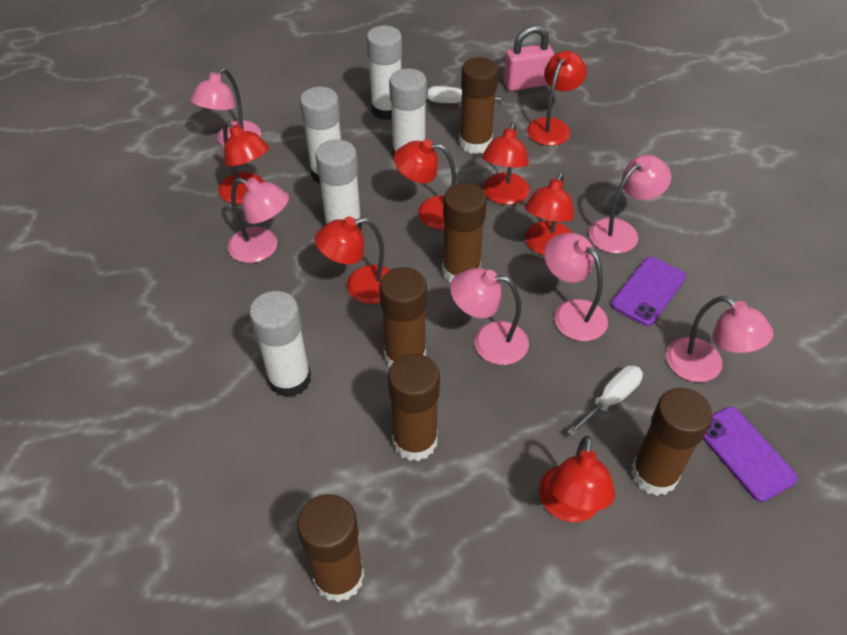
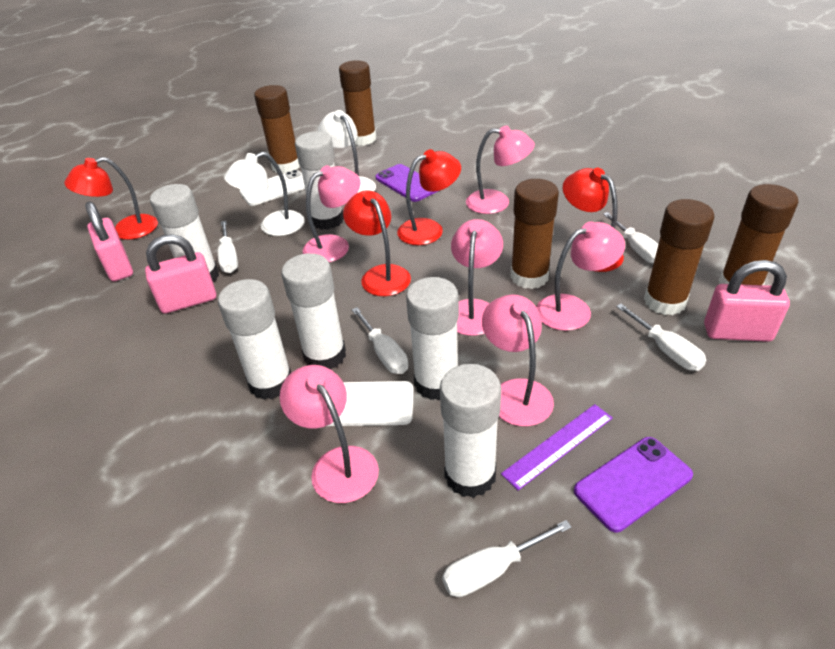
brown glue stick: [297,494,364,602] [379,267,427,367] [388,354,440,461] [442,183,487,283] [459,57,499,154] [631,388,712,496] = 6 -> [254,85,300,173] [339,60,377,146] [510,179,559,289] [644,199,715,315] [719,184,799,285] = 5
pink padlock: [504,25,554,91] = 1 -> [85,201,133,282] [145,234,216,314] [704,260,790,342] = 3
purple ruler: none = 0 -> [501,404,613,491] = 1
red lamp: [218,121,269,204] [315,217,390,304] [394,139,456,230] [482,122,530,205] [525,172,574,255] [527,51,587,146] [539,436,615,522] = 7 -> [64,157,158,240] [343,190,411,296] [397,149,461,245] [563,168,624,272] = 4
white glue stick: [249,291,311,398] [300,87,341,184] [315,139,362,230] [366,25,402,120] [389,68,427,156] = 5 -> [150,184,219,282] [218,279,291,400] [282,253,346,369] [295,131,344,230] [406,277,459,400] [440,364,501,498] = 6
white lamp: none = 0 -> [224,152,305,236] [318,110,376,193] = 2
white phone: none = 0 -> [240,170,305,206] [327,381,414,426] = 2
white screwdriver: [428,86,506,103] [567,365,643,437] = 2 -> [218,221,238,273] [352,307,408,374] [442,520,572,597] [603,212,658,264] [616,304,706,371] = 5

